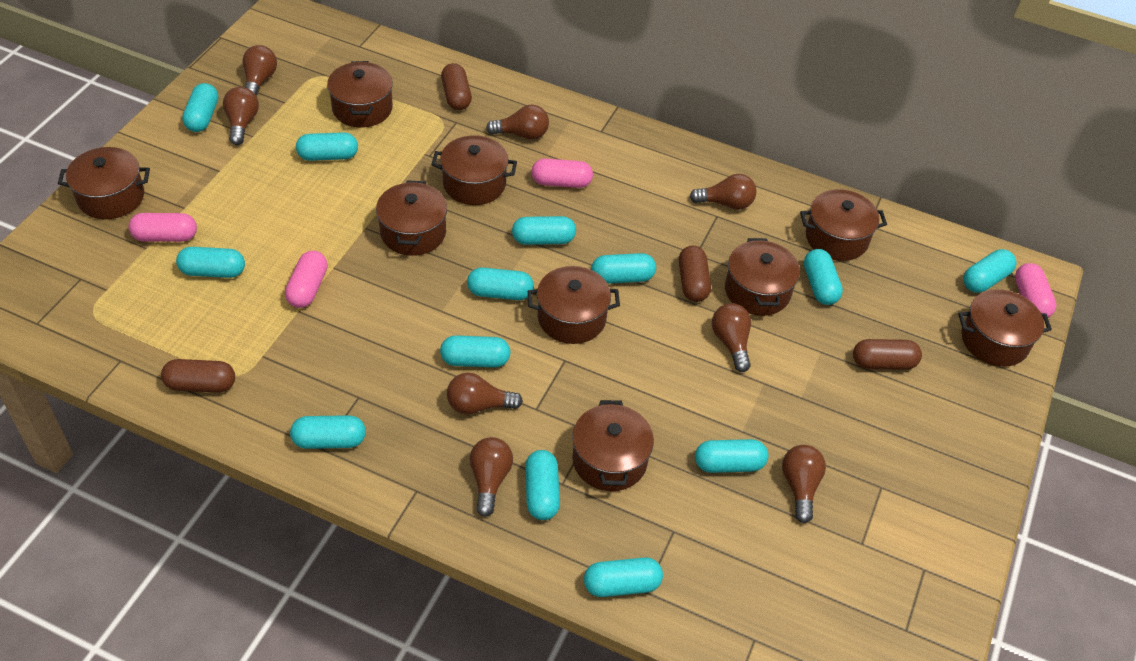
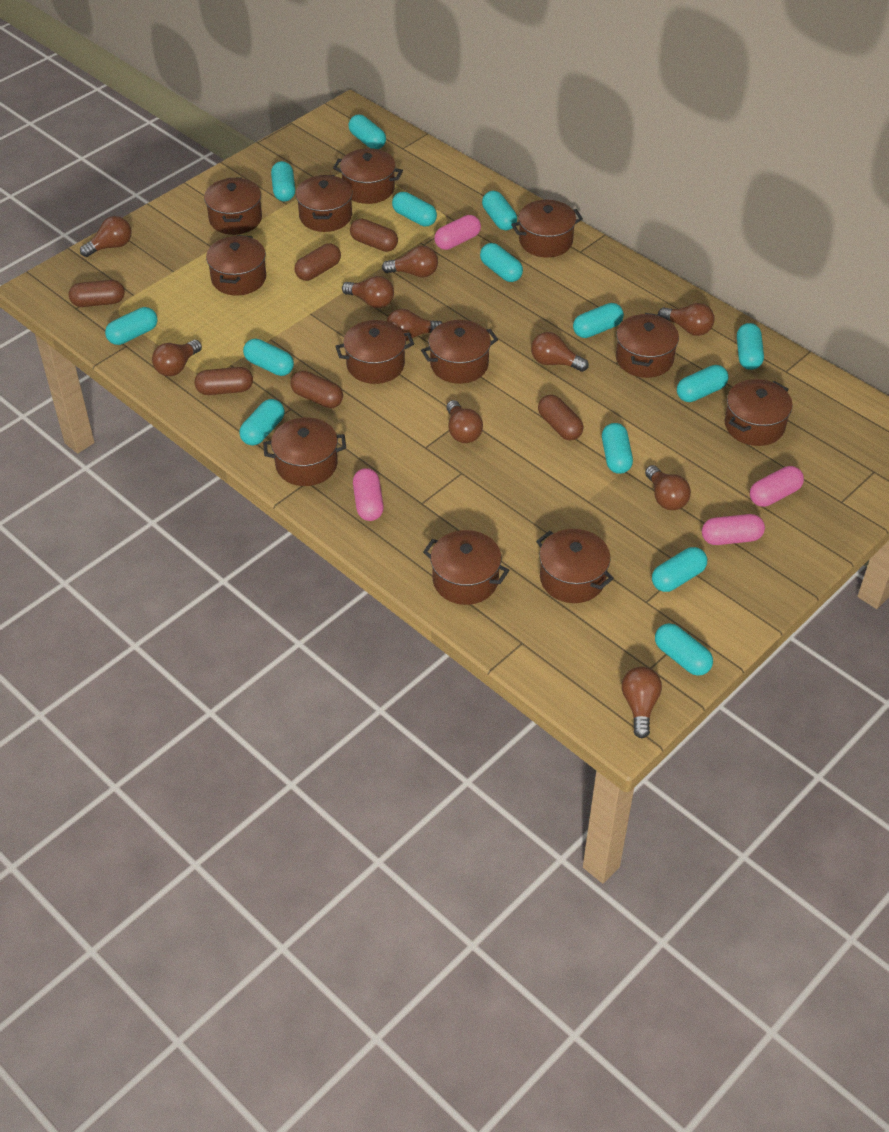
brown capsule: [161,359,235,393] [441,63,472,110] [679,245,711,302] [853,339,922,370] = 4 -> [69,280,125,307] [195,367,253,395] [290,371,343,408] [294,243,341,281] [350,218,398,252] [538,395,584,440] = 6
brown light bulb: [223,87,259,145] [243,45,277,96] [447,373,523,415] [469,437,513,517] [486,105,549,140] [690,174,756,210] [712,303,751,372] [782,445,826,523] = 8 -> [80,216,132,257] [152,340,202,376] [342,276,394,308] [382,246,438,278] [387,309,442,341] [446,400,483,443] [531,332,589,372] [622,667,662,738] [645,465,691,510] [658,303,714,336] = 10
brown pot: [58,147,150,219] [327,61,393,127] [376,180,447,256] [431,135,517,205] [528,266,620,344] [572,400,654,491] [725,238,800,316] [800,189,887,261] [958,289,1052,367] = 9 -> [204,177,262,235] [206,235,266,296] [263,417,346,486] [296,175,353,232] [333,148,403,204] [335,320,414,384] [421,320,498,384] [423,530,509,605] [511,200,583,257] [536,529,614,603] [616,313,679,378] [725,379,793,446] = 12
turquoise capsule: [176,247,245,278] [182,83,218,132] [290,415,366,449] [296,132,358,161] [440,335,511,368] [467,267,534,300] [512,216,576,245] [525,450,560,520] [584,557,663,597] [591,253,656,284] [695,439,768,473] [804,249,843,305] [963,249,1016,293] = 13 -> [105,307,158,345] [239,399,285,445] [243,339,294,376] [271,161,295,202] [348,115,386,149] [392,192,437,226] [480,243,523,282] [482,191,517,230] [573,303,624,338] [602,423,633,474] [652,547,707,592] [655,623,713,676] [677,365,728,402] [737,323,764,370] = 14

